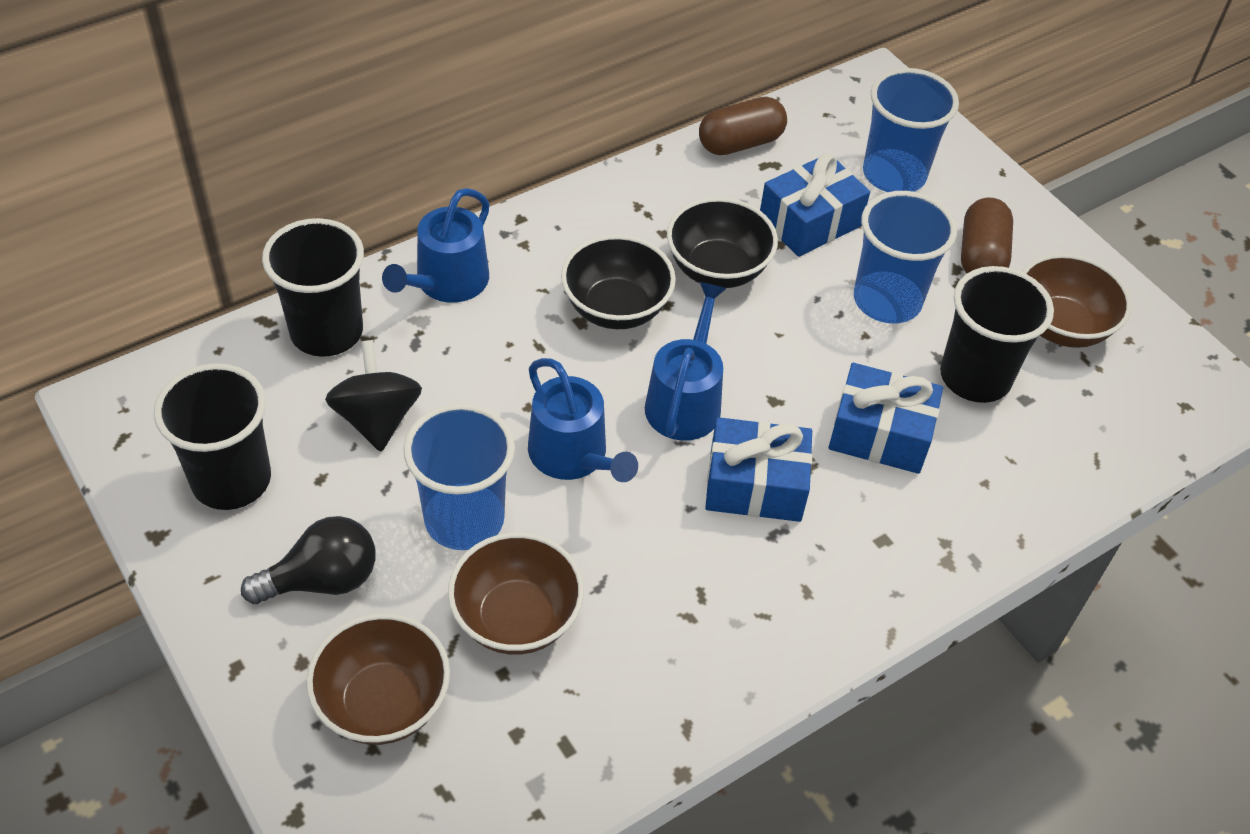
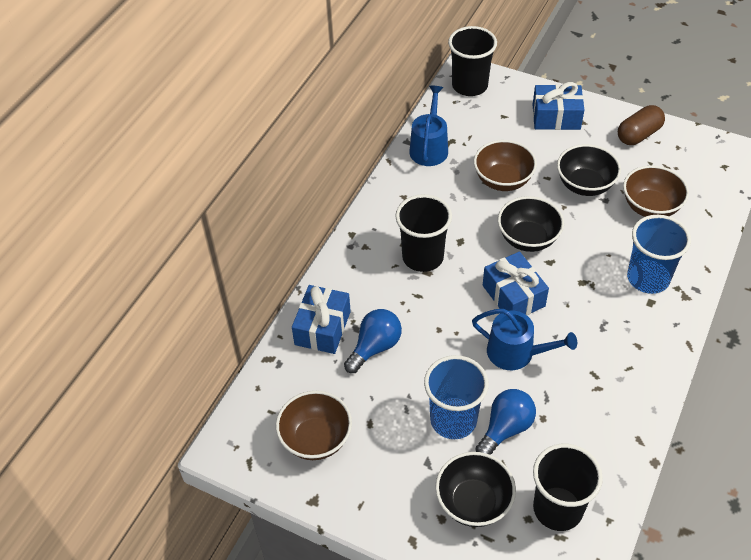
black bowl: [561,235,676,329] [667,197,778,288] = 2 -> [435,452,516,527] [498,196,564,252] [557,144,621,196] = 3
black light bulb: [241,516,375,604] = 1 -> none = 0
black spinning top: [325,340,422,452] = 1 -> none = 0
blue cup: [403,403,515,550] [854,191,957,324] [863,68,959,192] = 3 -> [424,355,489,439] [627,215,691,294] = 2
blue light bulb: none = 0 -> [344,309,402,373] [475,389,536,455] = 2
blue watering can: [382,188,490,303] [528,358,638,482] [645,282,727,441] = 3 -> [409,86,448,166] [472,309,577,370] = 2
brown capsule: [699,97,787,155] [961,198,1013,273] = 2 -> [618,105,665,145] = 1

